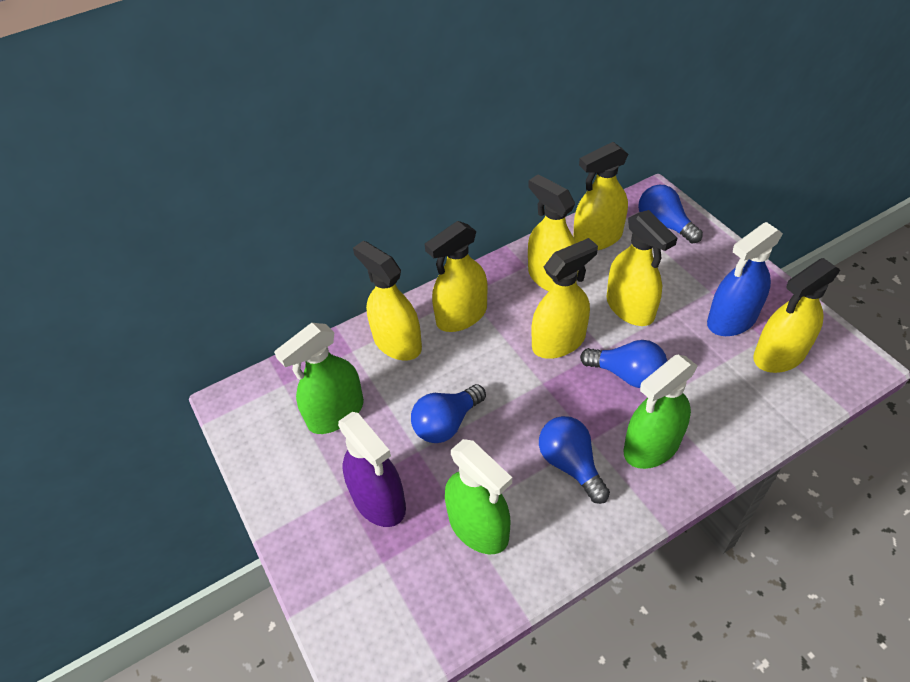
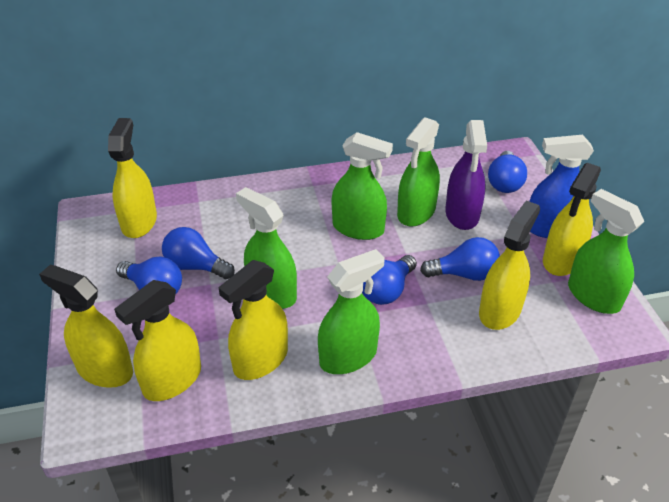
blue light bulb: [411,384,486,443] [539,416,610,504] [580,340,667,388] [638,185,703,243] = 4 -> [116,257,182,295] [162,227,235,279] [362,255,417,305] [420,237,500,281] [488,151,527,193] = 5
green spray bottle: [274,323,364,434] [445,439,512,554] [624,355,698,469] = 3 -> [236,187,297,309] [318,249,385,374] [332,132,393,240] [397,117,440,226] [568,189,644,314] = 5
yellow spray bottle: [353,241,422,361] [425,221,487,332] [528,174,579,291] [531,238,598,359] [573,142,628,250] [607,210,677,326] [753,258,840,373] = 7 -> [39,265,133,388] [108,118,157,238] [114,280,201,401] [219,260,288,380] [479,200,540,330] [543,163,601,276] = 6

